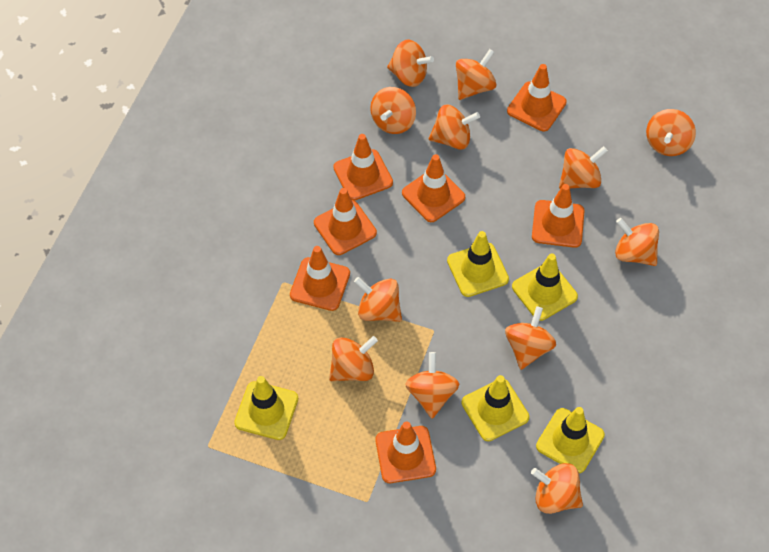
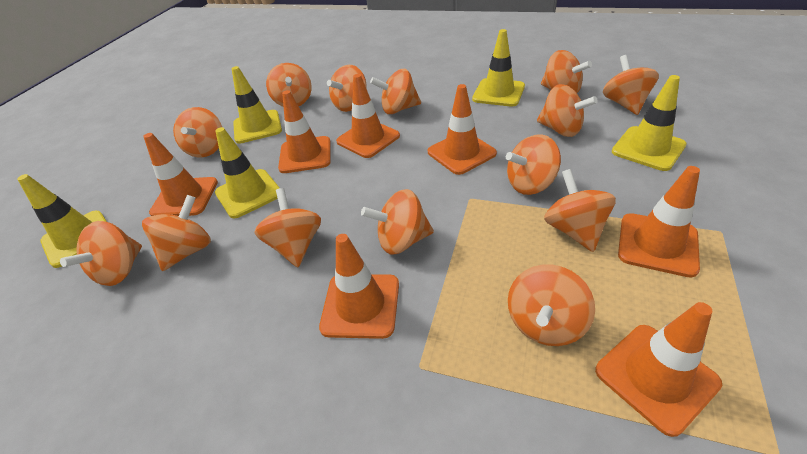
orange spinning top: [329,336,378,381] [354,277,402,322] [370,87,416,134] [387,40,434,87] [405,352,459,419] [429,105,480,150] [456,49,496,100] [505,306,556,370] [531,463,583,514] [559,146,608,189] [615,218,659,266] [646,109,696,156] = 12 -> [60,221,142,286] [142,195,211,271] [173,107,222,157] [254,188,321,267] [266,63,312,107] [327,65,366,112] [361,189,434,255] [370,69,421,114] [506,134,561,195] [508,264,595,346] [537,84,598,137] [541,50,592,93] [544,169,616,252] [603,55,659,115] = 14

